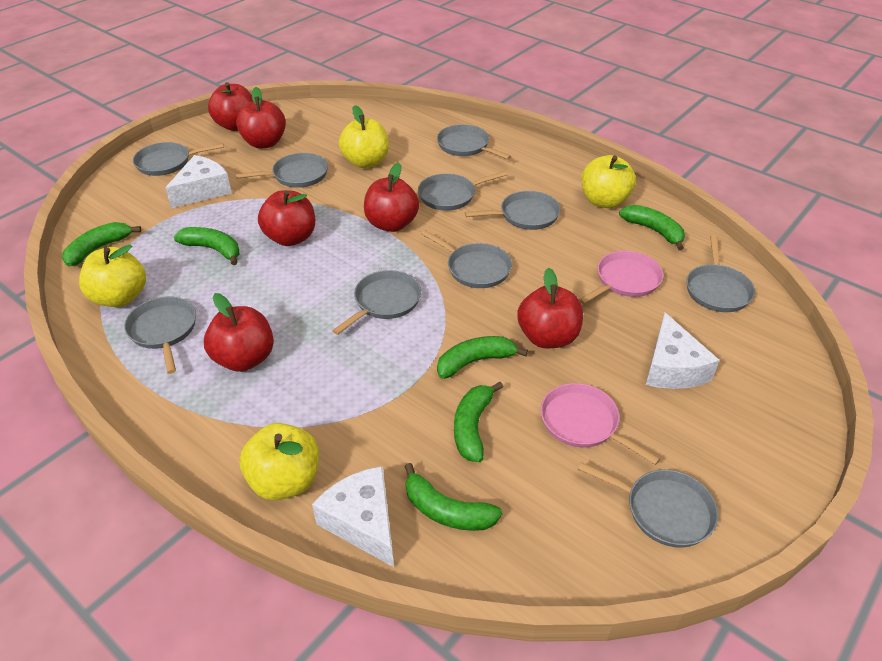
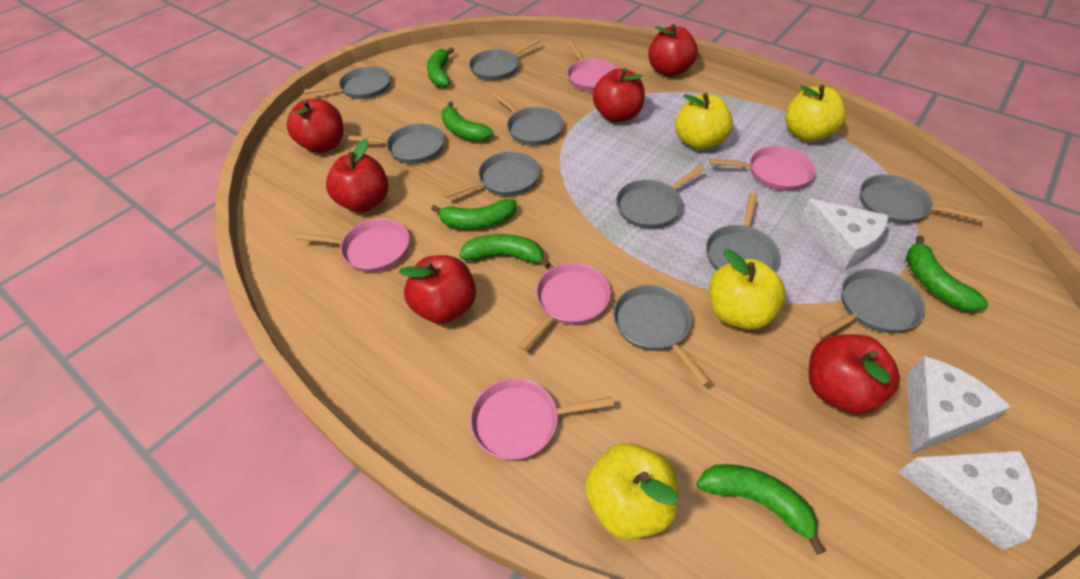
pink pan: [541,383,660,465] [579,251,664,304] = 2 -> [297,218,410,272] [470,378,614,460] [518,263,611,351] [567,40,618,91] [709,146,815,191] = 5

